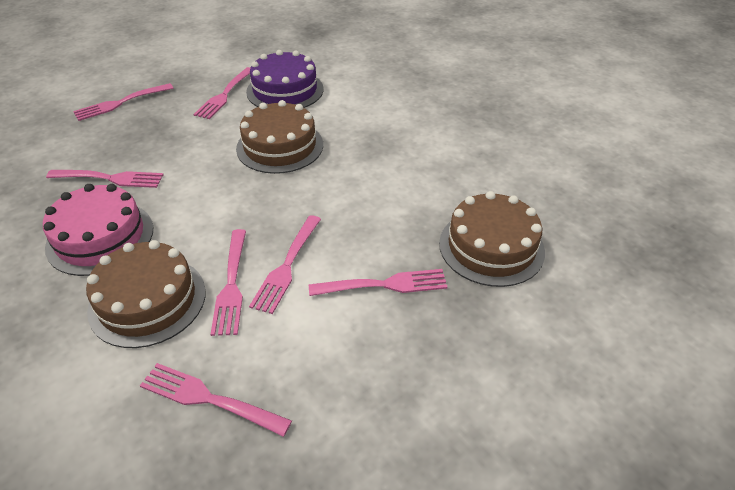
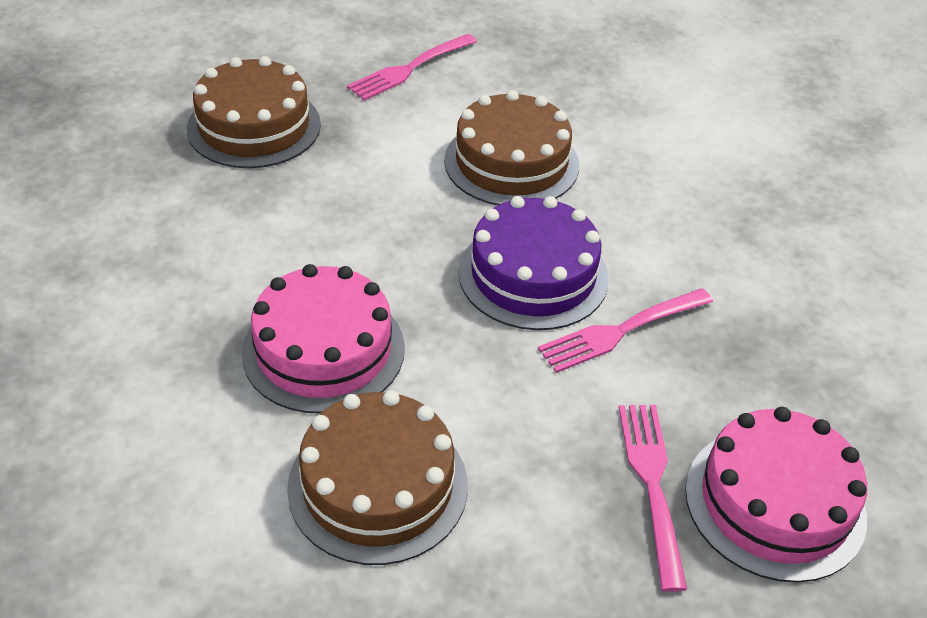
pink cake: [43,184,153,276] = 1 -> [242,264,405,414] [685,407,867,583] = 2
pink fork: [46,170,164,188] [73,83,174,121] [140,363,292,437] [193,67,250,119] [210,229,246,336] [249,215,321,314] [309,269,447,296] = 7 -> [347,34,477,101] [538,288,713,373] [619,405,687,592] = 3

